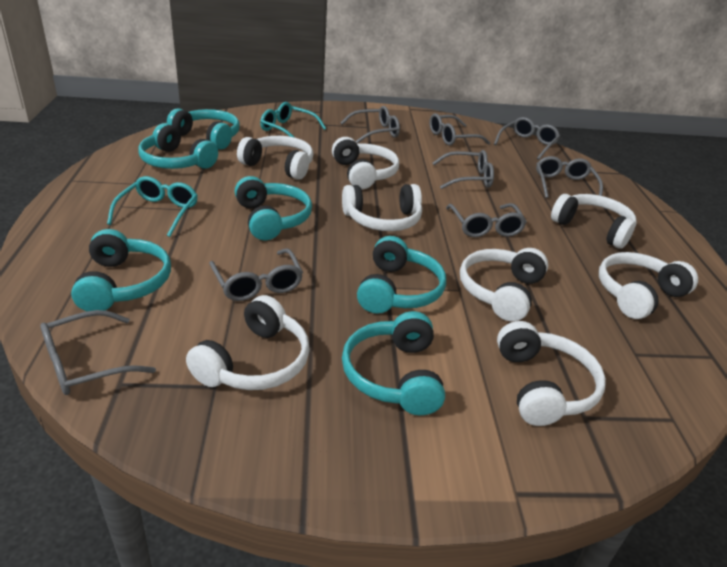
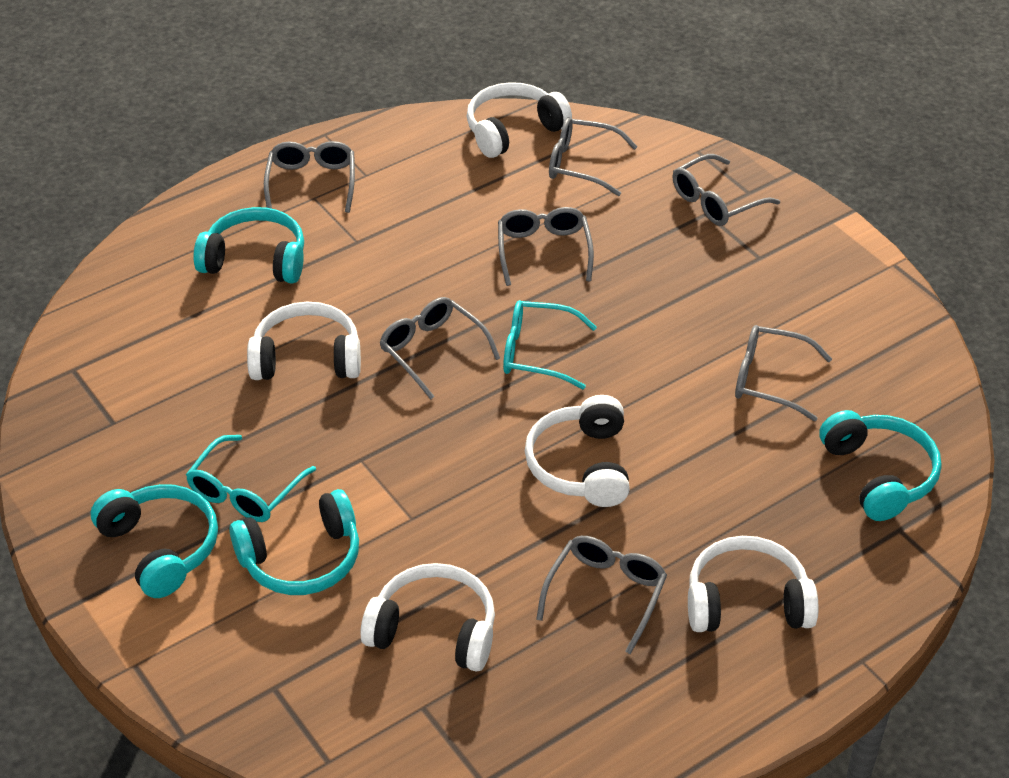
grey glasses: [40,310,156,395] [209,248,303,301] [341,106,400,143] [429,113,490,146] [433,150,494,189] [446,203,527,237] [494,117,560,160] [536,156,603,198] = 8 -> [264,141,355,213] [379,297,500,400] [498,207,594,286] [536,536,667,654] [549,117,638,196] [672,154,780,226] [735,325,832,421] = 7
turquoise headphones: [71,229,171,311] [139,123,218,169] [167,108,240,150] [234,176,312,240] [342,311,445,415] [357,236,446,314] = 6 -> [91,484,218,598] [193,207,304,283] [229,489,359,595] [819,410,942,521] = 4
white headphones: [186,295,310,390] [237,136,313,180] [332,137,399,189] [342,184,422,231] [460,248,548,321] [497,321,606,426] [551,194,637,249] [599,252,698,319] = 8 -> [247,302,361,380] [360,563,495,671] [467,82,572,158] [525,395,630,507] [688,536,819,632] = 5

